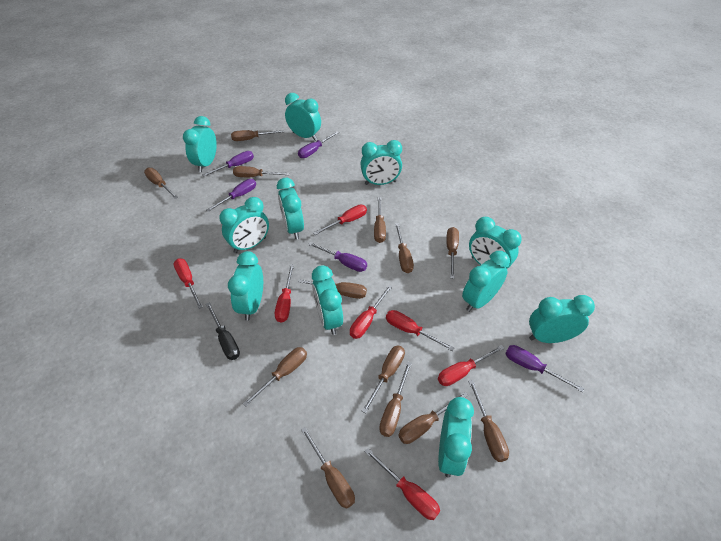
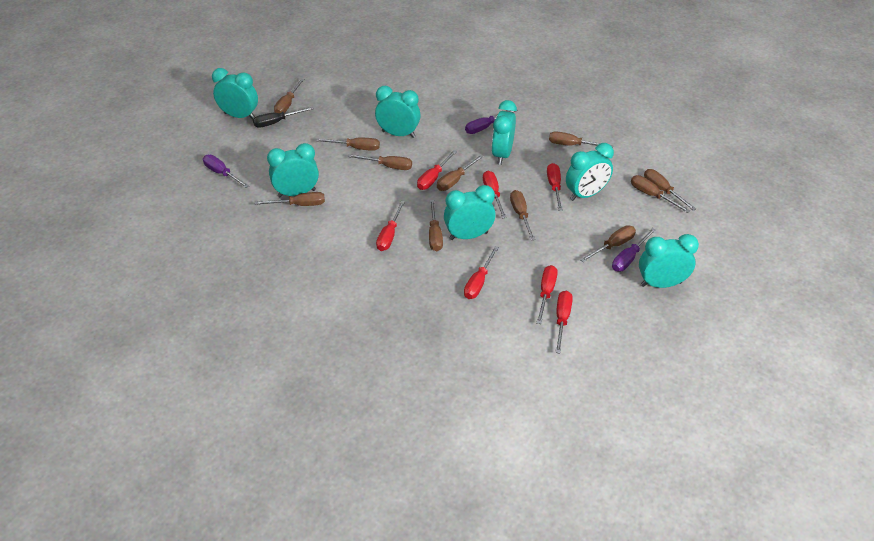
brown screwdriver: [144,168,178,199] [231,130,284,141] [233,166,290,177] [243,347,307,407] [298,279,367,299] [301,427,355,509] [362,346,405,413] [374,197,386,243] [379,361,412,437] [395,223,414,273] [398,392,468,444] [446,227,459,279] [468,380,509,462] = 13 -> [255,192,325,206] [274,79,304,113] [316,138,380,151] [348,154,412,170] [429,200,443,251] [437,155,484,191] [510,190,535,240] [549,131,614,148] [580,225,636,262] [631,175,690,213] [644,169,696,211] = 11
purple screwdriver: [202,151,254,177] [206,179,256,212] [298,131,339,158] [308,242,367,272] [505,345,584,392] = 5 -> [203,155,249,188] [465,109,518,134] [612,228,656,272] = 3
turquoise clock: [183,116,217,172] [219,197,269,253] [228,251,263,321] [277,178,304,239] [285,93,321,141] [312,265,343,335] [360,140,402,185] [438,397,474,478] [462,251,510,312] [469,217,522,269] [529,295,595,343] = 11 -> [212,68,258,119] [267,143,319,197] [375,86,421,138] [444,185,496,240] [492,100,517,165] [566,143,614,201] [639,234,699,288] = 7

